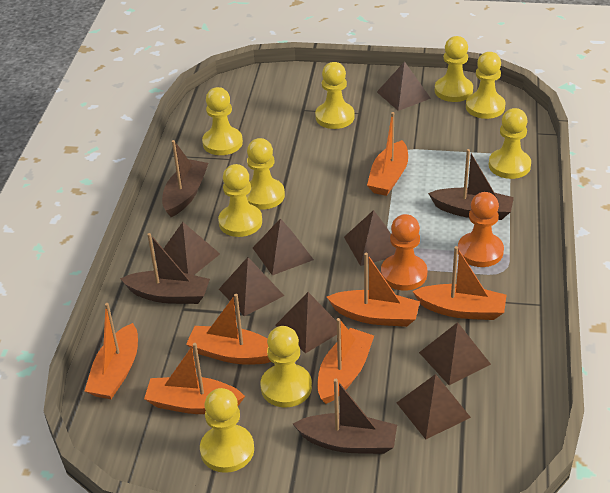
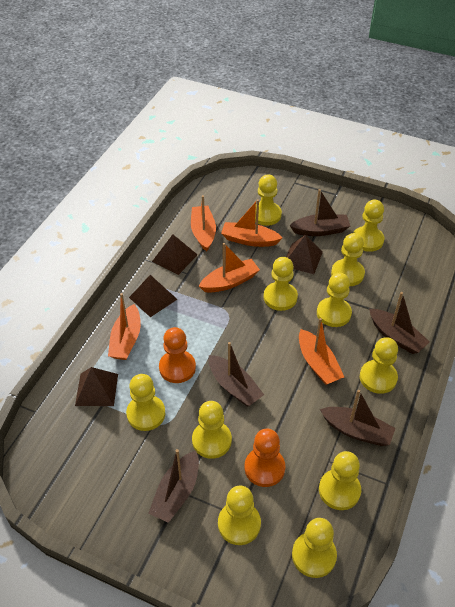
brown boat: [120,233,210,304] [162,140,208,217] [293,379,397,454] [428,149,514,220] = 4 -> [148,449,199,523] [209,342,264,407] [289,189,350,236] [320,390,396,446] [369,292,430,354] = 5
brown pyramid: [164,222,220,275] [219,257,284,316] [253,218,314,275] [276,292,337,353] [344,210,396,266] [377,61,431,111] [397,374,471,439] [419,322,491,385] = 8 -> [75,367,118,406] [129,275,177,317] [152,235,197,275] [286,235,323,274] = 4
orange boat: [85,303,138,399] [144,343,245,414] [186,294,271,365] [317,318,374,404] [327,253,420,327] [367,112,408,196] [412,246,506,320] = 7 -> [108,293,141,360] [191,195,216,252] [199,243,260,293] [221,199,283,247] [299,318,344,385] = 5
yellow pawn: [200,388,254,473] [202,87,243,155] [218,164,262,237] [246,138,285,210] [261,326,312,407] [315,62,355,129] [435,36,473,102] [466,52,506,119] [489,108,531,179] = 9 -> [126,374,165,431] [192,401,232,459] [218,486,261,545] [255,174,282,226] [264,257,298,311] [292,518,337,578] [317,273,352,327] [319,451,361,510] [331,233,365,286] [353,200,384,252] [360,337,398,394] = 11

